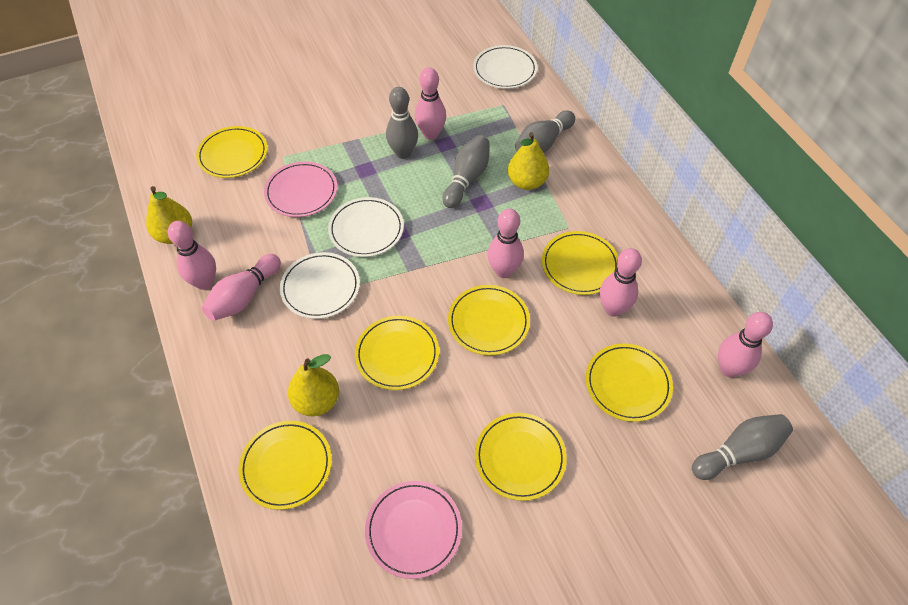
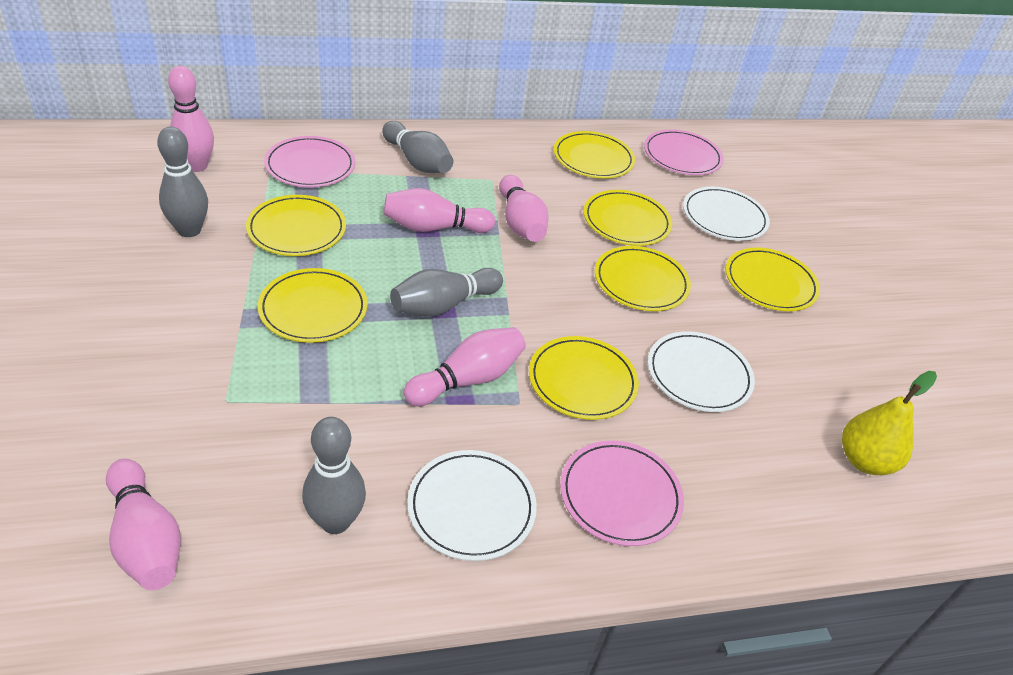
pink bowling pin: [168,221,216,290] [202,254,281,321] [415,68,446,140] [487,209,524,278] [600,248,642,317] [718,312,773,377] = 6 -> [106,459,181,590] [168,66,214,172] [384,188,495,233] [403,327,526,406] [499,175,549,242] = 5
pink plate: [264,161,337,217] [365,481,462,579] = 2 -> [264,136,355,187] [560,440,684,546] [644,129,724,175] = 3
yellow pear: [146,186,192,244] [288,354,339,416] [508,132,549,190] = 3 -> [842,371,937,475] = 1

